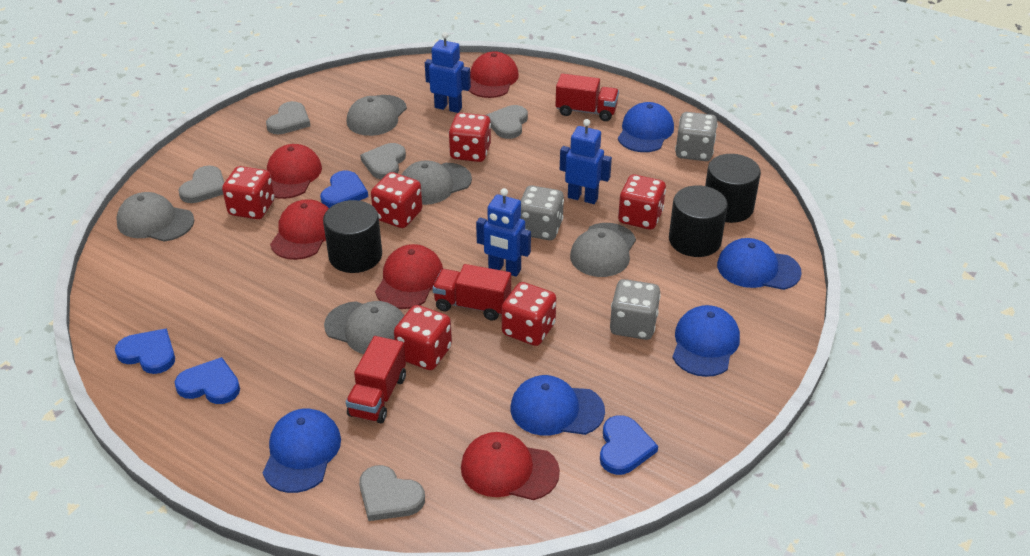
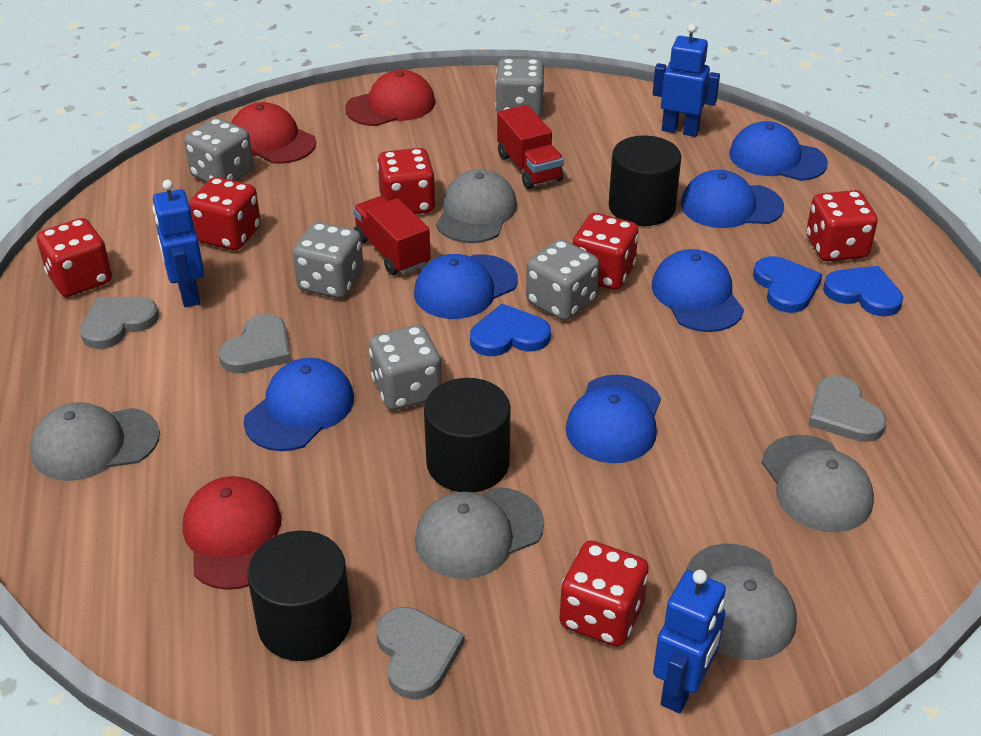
blue cap: [263,409,341,493] [511,375,605,436] [618,102,674,152] [672,305,740,377] [717,238,802,290] = 5 -> [243,358,354,451] [414,254,518,319] [566,374,661,463] [652,249,744,332] [681,170,784,228] [729,121,828,181] = 6
blue heart: [115,328,175,374] [175,357,240,404] [320,170,368,208] [600,415,658,475] = 4 -> [470,304,551,356] [753,256,822,313] [823,266,903,316] = 3
grey dice: [520,185,564,240] [610,279,661,340] [675,112,718,161] = 3 -> [184,118,254,182] [293,222,363,299] [369,325,442,410] [495,58,545,117] [526,239,599,321] = 5
grey heart: [179,166,224,203] [266,101,310,135] [359,465,425,521] [360,143,406,179] [486,105,528,139] = 5 -> [80,297,159,349] [219,314,291,373] [376,607,465,699] [808,376,886,442] = 4
red cap: [267,144,322,199] [270,199,329,260] [375,244,443,309] [461,432,560,500] [469,51,519,98] = 5 -> [183,476,281,590] [231,102,316,164] [345,70,435,126] = 3
red truck: [346,336,406,423] [432,264,511,320] [556,73,619,121] = 3 -> [353,196,431,275] [497,105,564,189] = 2

